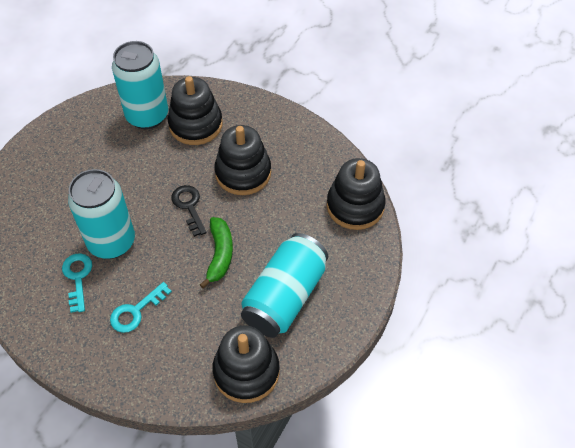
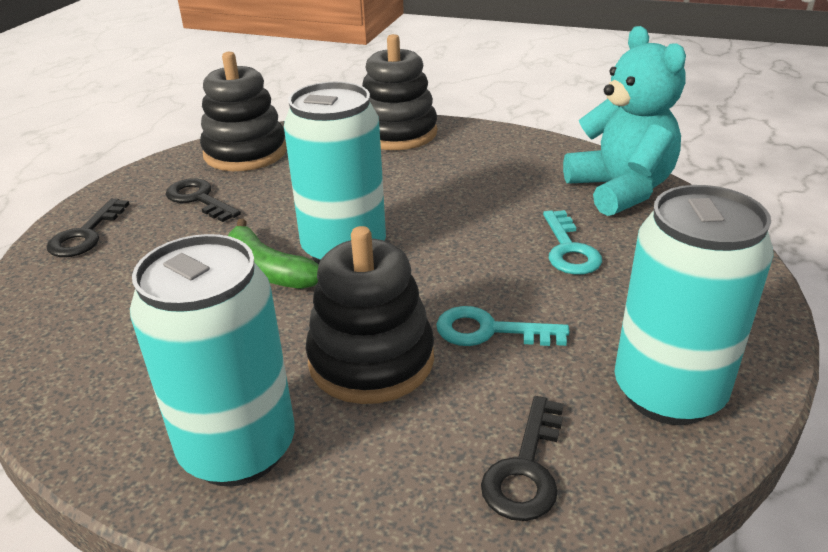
black key: [171,185,207,237] = 1 -> [47,198,129,257] [166,178,241,222] [481,396,564,521] = 3
black stacking toy: [168,76,223,145] [212,326,280,403] [214,125,271,195] [327,158,386,230] = 4 -> [200,52,287,171] [306,226,434,404] [362,34,437,150] = 3
turquoise teddy bear: none = 0 -> [563,26,686,216] = 1

